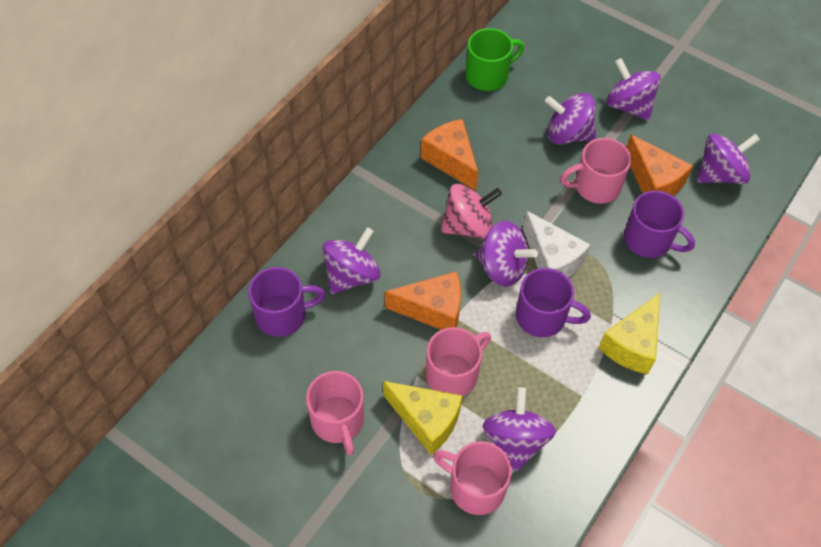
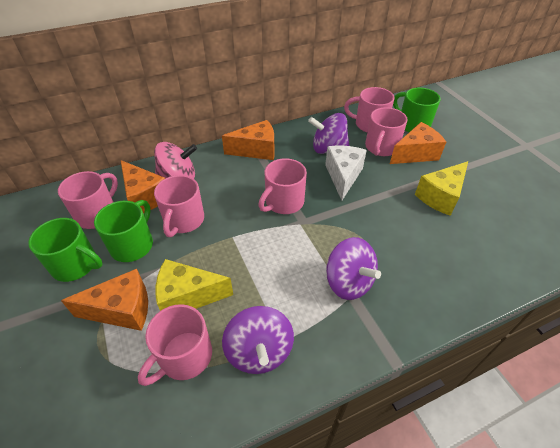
green mug: [465,28,524,91] = 1 -> [28,218,103,282] [94,200,153,262] [393,88,441,132] = 3
orange cheese: [385,271,461,330] [421,119,478,191] [626,134,693,196] = 3 -> [61,269,148,331] [121,160,165,213] [222,120,275,160] [390,122,446,164] = 4
pink mug: [306,371,364,455] [426,327,491,397] [433,441,512,515] [560,138,631,204] = 4 -> [58,171,118,229] [138,304,212,386] [154,175,204,237] [259,158,307,214] [344,87,395,132] [365,107,407,156] = 6
purple mug: [248,267,325,337] [516,268,591,337] [624,191,695,258] = 3 -> none = 0
purple spinning top: [322,227,380,294] [475,221,538,287] [483,387,556,471] [545,93,596,145] [606,58,661,120] [697,134,760,184] = 6 -> [222,306,294,374] [308,113,350,154] [326,237,381,300] = 3

